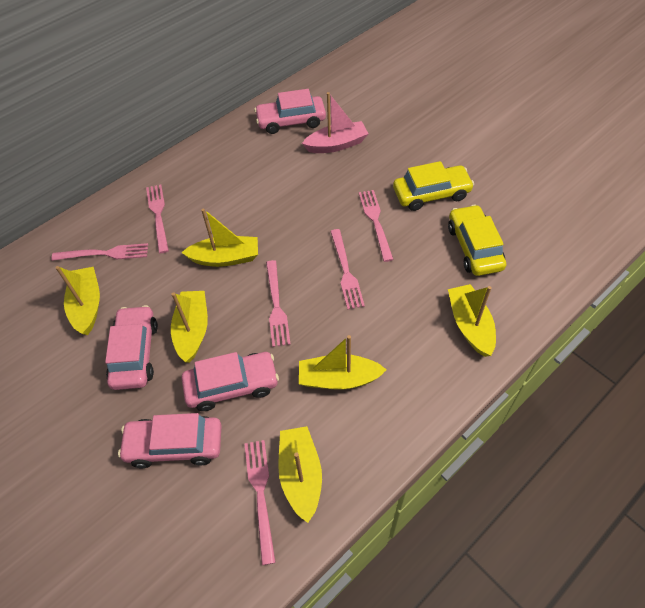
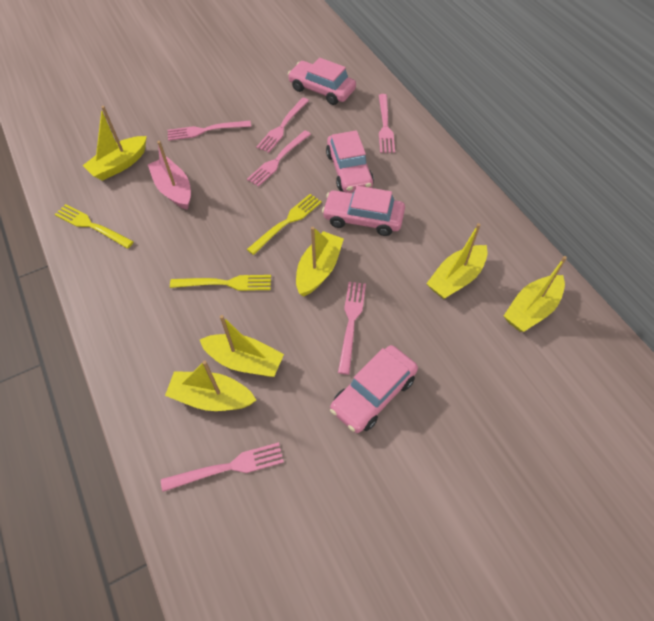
yellow car: [393,161,474,211] [448,205,506,276] = 2 -> none = 0
yellow fork: none = 0 -> [54,204,134,249] [170,275,271,291] [247,194,322,255] = 3

